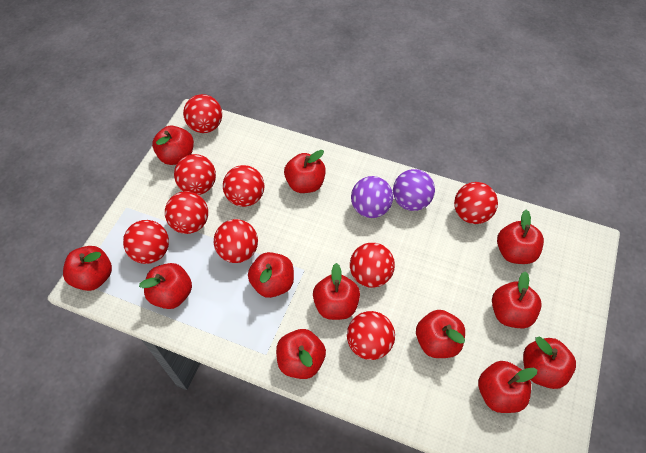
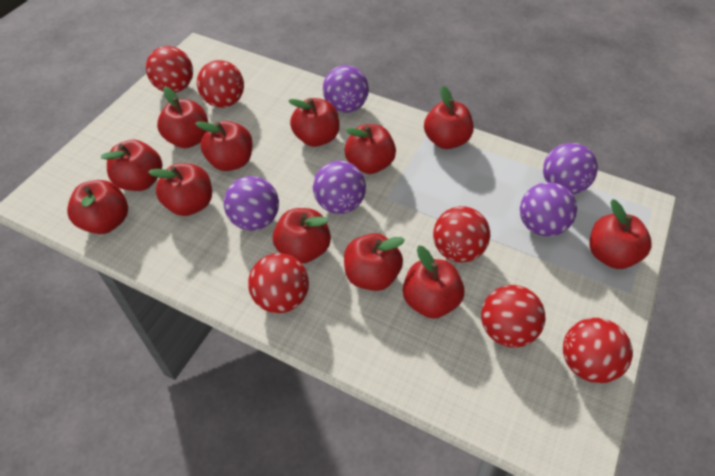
purple ball: [351,176,393,218] [393,169,435,211] = 2 -> [224,176,279,231] [313,160,366,214] [323,65,369,113] [520,182,577,236] [543,143,598,194] = 5
red ball: [123,220,169,264] [165,191,208,234] [174,154,216,195] [183,94,222,133] [214,219,258,263] [223,165,265,207] [347,311,395,360] [350,243,395,288] [454,182,498,224] = 9 -> [146,46,193,93] [197,60,244,108] [248,253,309,313] [433,206,490,263] [481,285,545,348] [563,318,633,383] = 6

